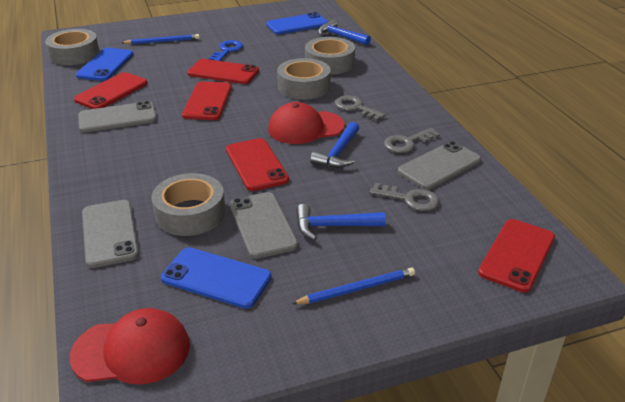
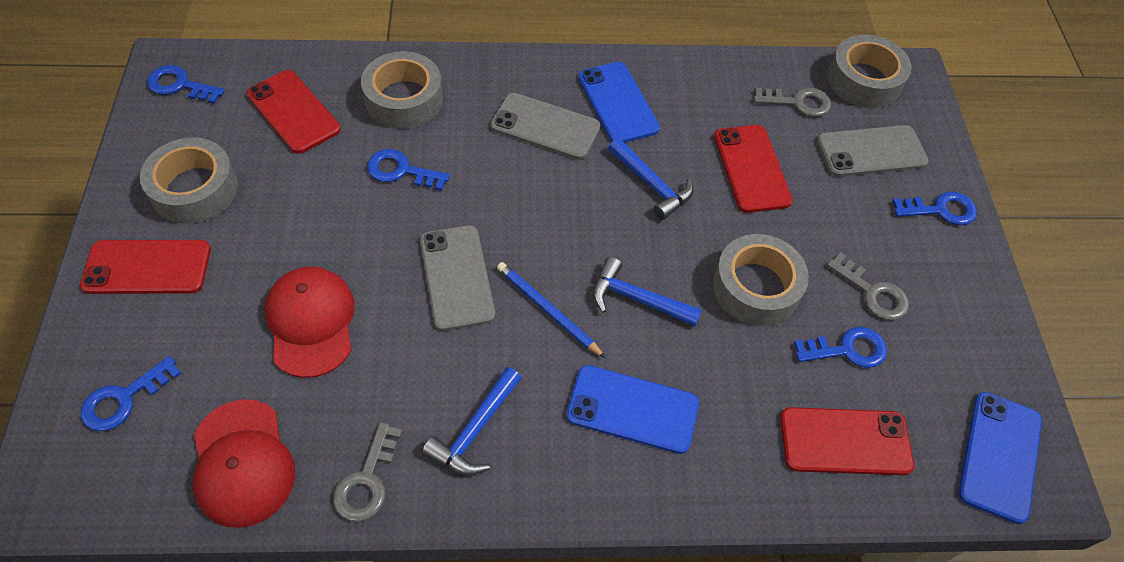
blue key: [209,40,243,61] = 1 -> [81,356,182,431] [147,65,225,104] [367,149,450,191] [794,327,887,368] [893,191,977,225] = 5
blue pencil: [122,34,200,45] [292,267,415,304] = 2 -> [497,262,605,358] = 1
grey phone: [78,101,157,133] [82,200,139,268] [230,192,298,259] [398,141,481,190] = 4 -> [420,225,495,331] [491,93,601,160] [817,125,928,177] = 3
red phone: [74,72,148,109] [182,82,232,120] [187,59,259,84] [226,138,289,191] [478,219,555,293] = 5 -> [80,240,211,294] [246,70,341,154] [714,125,793,213] [780,407,914,475] = 4

